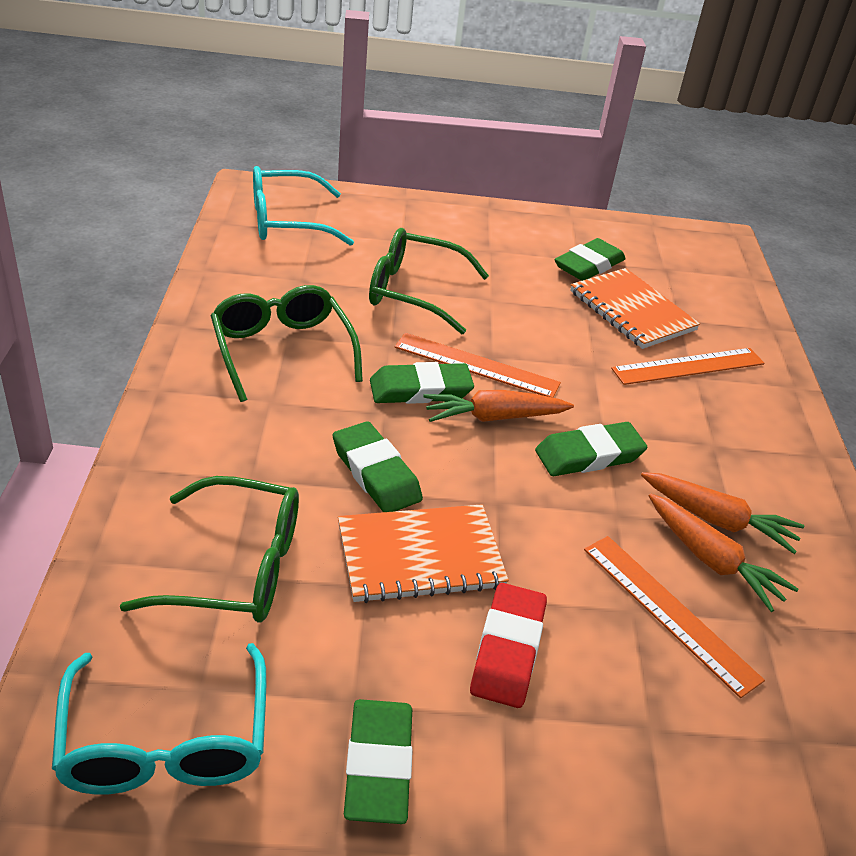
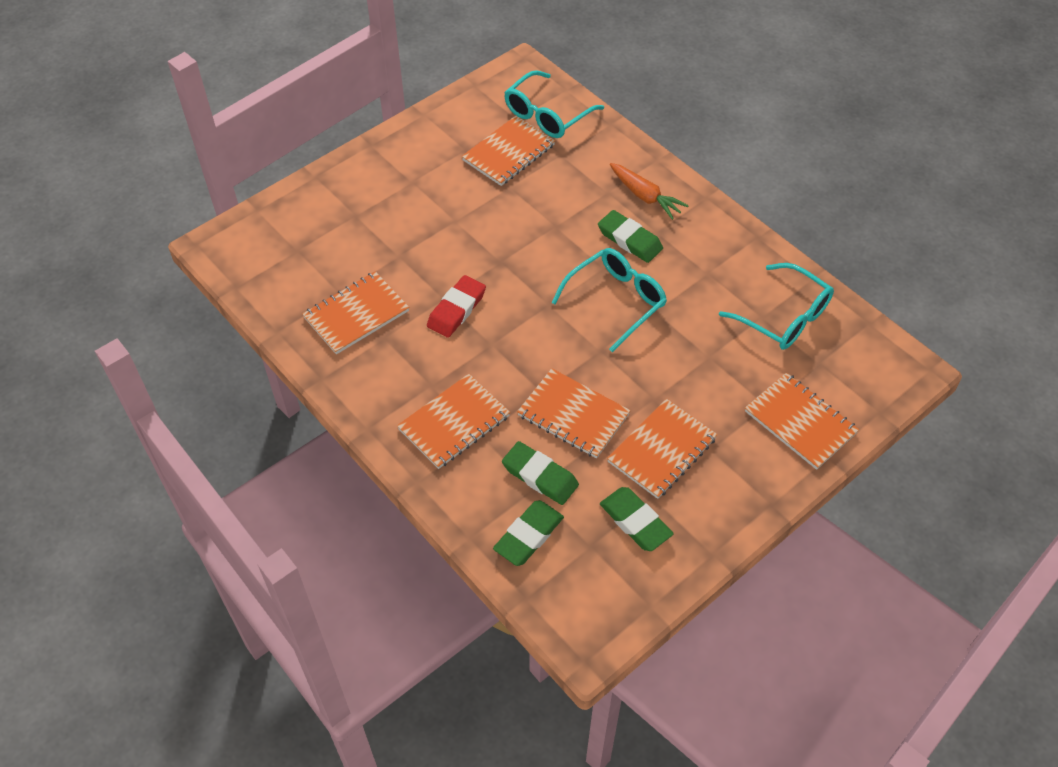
green eraser: [333,421,423,512] [344,699,413,824] [370,362,474,404] [535,422,647,476] [554,238,626,281] = 5 -> [493,500,564,566] [502,441,579,505] [598,210,663,263] [600,487,674,551] = 4
green glasses: [120,476,299,623] [211,285,363,402] [369,228,489,334] = 3 -> none = 0
orange carrot: [423,390,574,422] [641,472,804,554] [649,494,798,612] = 3 -> [610,163,689,220] = 1
orange notebook: [338,504,509,603] [570,268,700,349] = 2 -> [302,271,409,354] [397,374,510,469] [462,116,555,186] [517,368,631,458] [607,399,718,499] [745,373,859,470] = 6
orange ruler: [395,333,561,398] [584,536,765,698] [611,348,764,385] = 3 -> none = 0
turquoise glasses: [52,643,266,795] [253,166,354,246] = 2 -> [504,70,604,138] [551,248,667,352] [719,263,834,350] = 3

